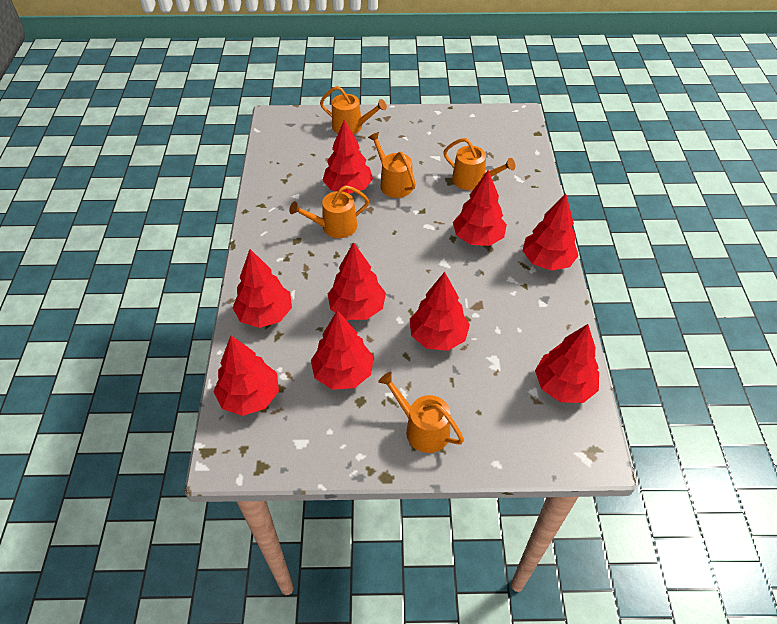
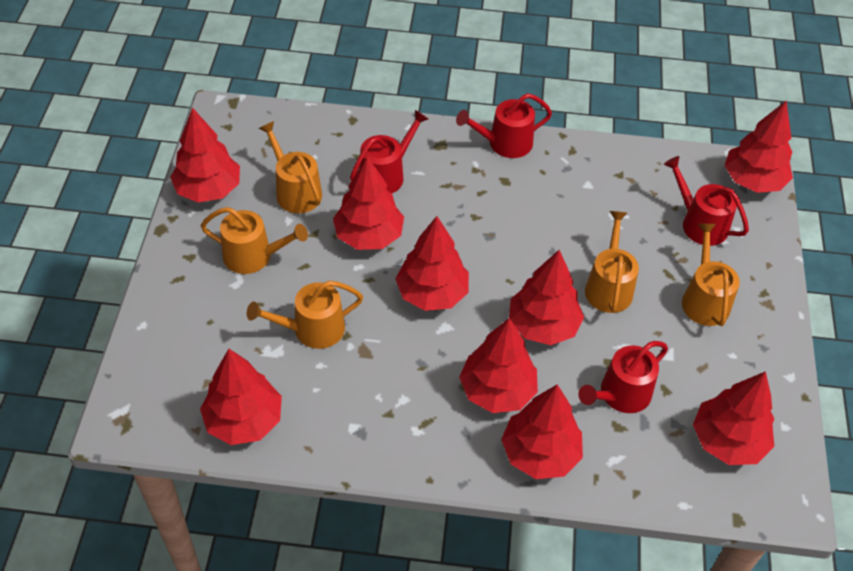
red watering can: none = 0 -> [350,110,428,194] [456,93,552,158] [578,341,668,413] [664,156,749,246] = 4

